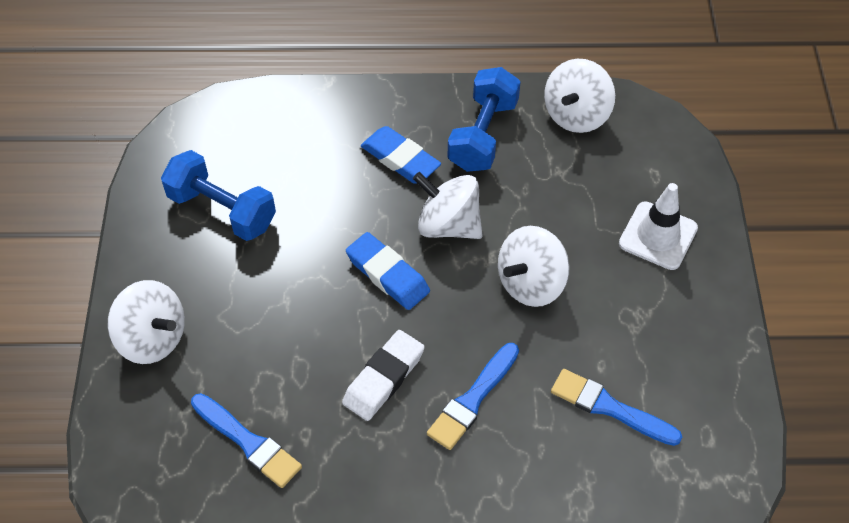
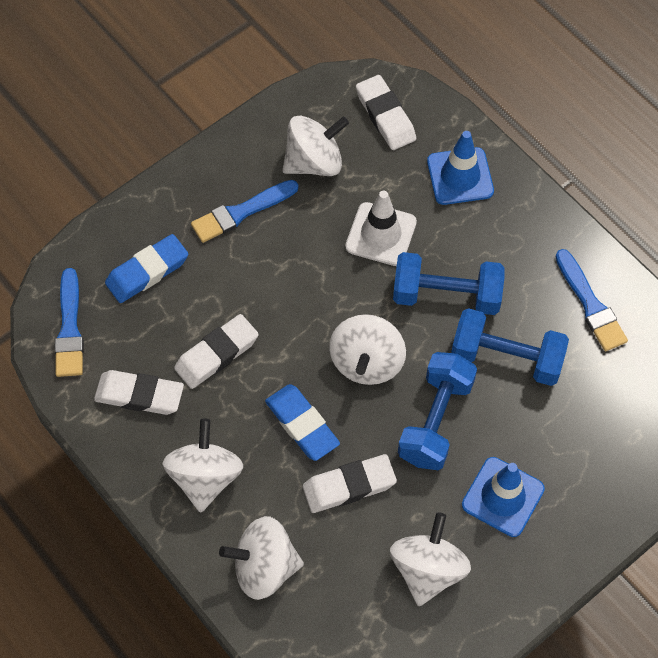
blue dumbbell: [161,150,276,241] [447,67,521,172] = 2 -> [393,252,505,315] [398,352,477,470] [451,308,569,386] = 3
blue traffic cone: none = 0 -> [427,131,494,205] [462,457,545,537] = 2
white eraser: [342,330,425,421] = 1 -> [94,370,184,415] [174,314,259,389] [303,454,397,513] [356,75,416,150] = 4
white spinning top: [108,280,185,364] [413,172,483,239] [498,226,570,307] [544,59,615,133] = 4 -> [163,419,243,513] [219,516,304,600] [282,116,349,176] [329,314,406,385] [390,512,471,606] = 5

